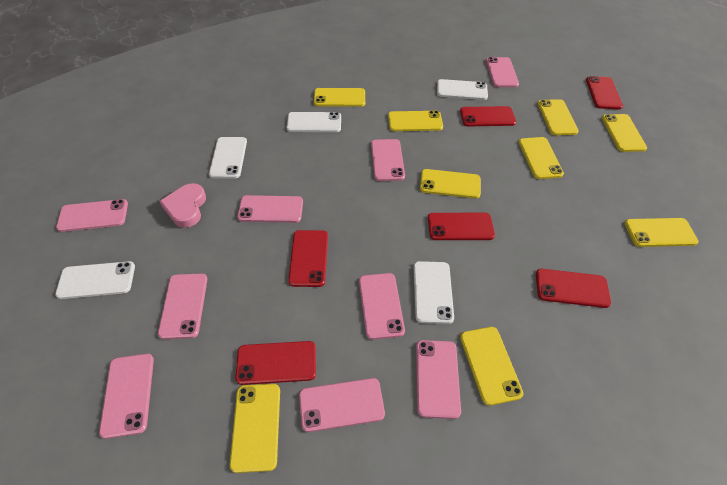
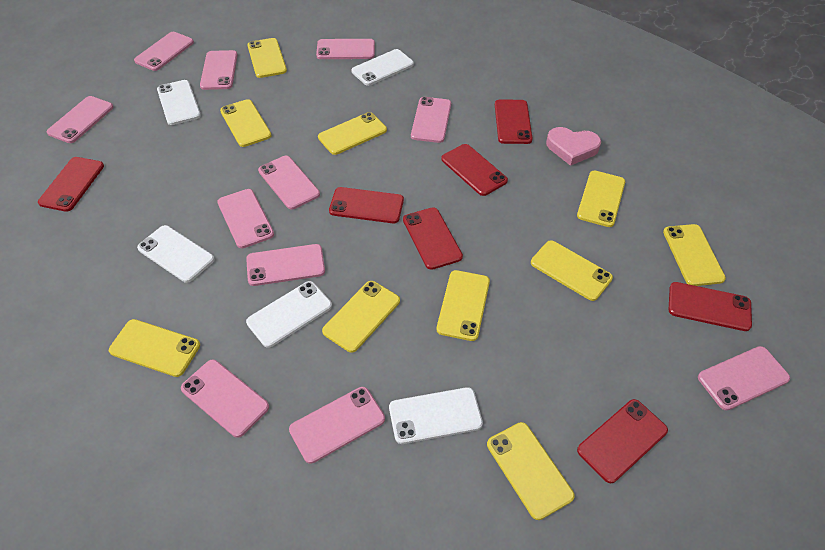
pink phone: [56,199,128,232] [99,354,154,439] [158,274,207,339] [237,195,303,223] [299,378,385,432] [359,273,405,340] [371,139,405,181] [416,340,461,419] [486,57,519,87] = 9 -> [47,96,113,143] [134,32,194,71] [181,360,269,438] [200,50,238,90] [217,189,274,248] [246,244,325,286] [258,156,320,210] [289,387,385,464] [316,39,375,59] [411,97,451,143] [698,346,790,410] = 11
red phone: [235,341,316,385] [288,230,328,287] [428,213,495,240] [460,106,516,127] [536,269,611,308] [586,76,623,109] = 6 -> [38,157,104,212] [329,187,404,223] [403,207,463,270] [441,144,508,196] [495,100,533,144] [577,399,668,483] [669,282,752,331] = 7
yellow phone: [230,384,280,473] [314,88,365,107] [388,111,443,131] [420,169,481,198] [460,327,523,406] [519,137,564,179] [537,99,578,135] [602,114,647,152] [624,218,698,247] = 9 -> [109,319,200,377] [220,99,272,147] [247,38,287,78] [318,112,387,155] [322,281,400,353] [436,270,490,341] [487,422,575,520] [531,240,613,301] [577,171,625,227] [663,224,726,286] = 10

